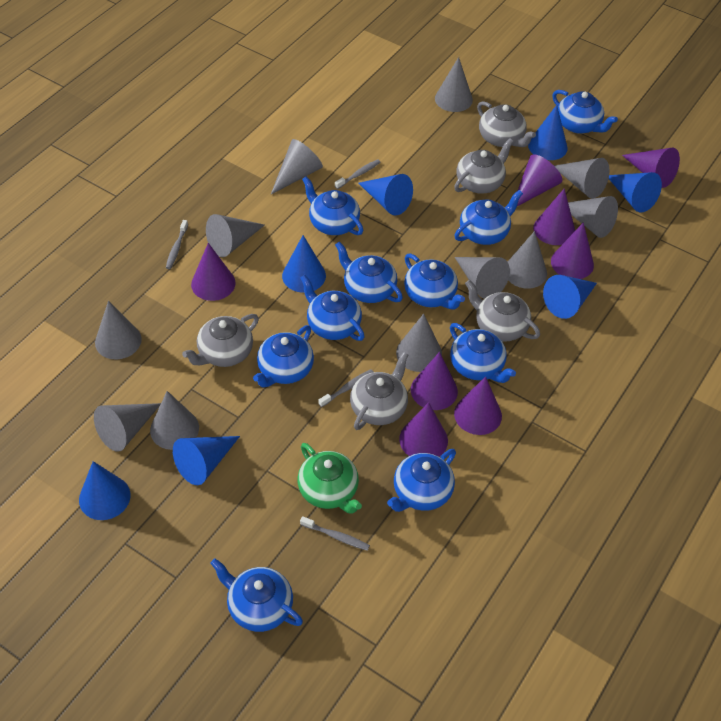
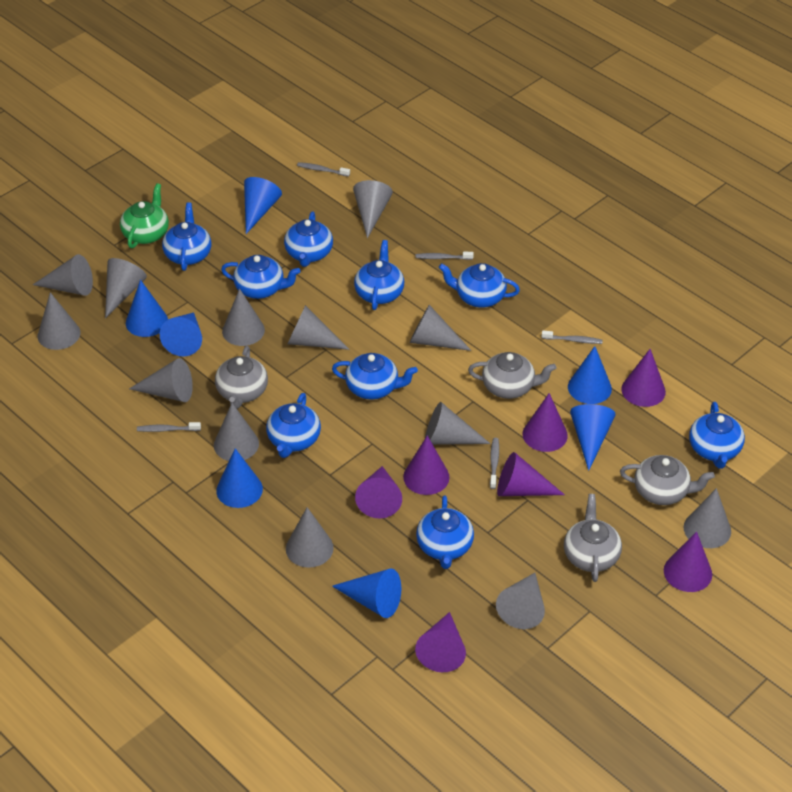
blue teapot: [210,558,303,632] [253,325,314,388] [300,275,365,341] [302,176,363,235] [335,241,403,303] [387,449,456,512] [404,254,465,309] [450,323,516,383] [454,190,523,245] [552,90,618,133] = 10 -> [162,202,211,271] [221,255,301,299] [266,393,321,458] [284,211,333,267] [332,353,418,400] [354,240,404,310] [416,496,474,569] [438,263,520,308] [689,402,745,469] = 9
grey cone: [94,403,161,452] [95,301,142,359] [150,391,199,450] [206,214,265,257] [271,139,323,194] [396,314,442,372] [435,57,473,112] [455,257,510,299] [508,231,547,289] [554,158,610,199] [568,196,618,238] = 11 -> [33,254,93,296] [38,292,80,350] [105,258,147,318] [129,358,193,402] [214,403,259,461] [222,289,265,346] [286,507,334,568] [288,305,350,350] [353,180,393,238] [410,305,472,351] [425,402,491,445] [496,573,545,629] [684,488,731,548] = 13
grey teapot: [182,314,259,367] [350,352,409,430] [454,138,514,194] [465,280,540,342] [477,101,536,147] = 5 -> [215,346,268,409] [468,352,557,399] [564,494,622,582] [620,455,715,505] = 4
grey toothbrush: [166,220,188,269] [300,516,370,551] [318,369,373,407] [335,159,380,189] = 4 -> [137,422,201,432] [297,162,350,177] [415,252,474,260] [490,438,499,489] [542,331,603,344] = 5
purple cone: [191,243,236,301] [399,402,448,457] [411,352,458,410] [454,377,502,435] [517,154,562,206] [533,189,575,245] [551,222,594,279] [622,148,680,188] = 8 -> [355,466,402,518] [403,435,449,495] [415,612,466,672] [497,452,565,496] [523,393,568,452] [621,349,666,407] [664,531,712,592] = 7

